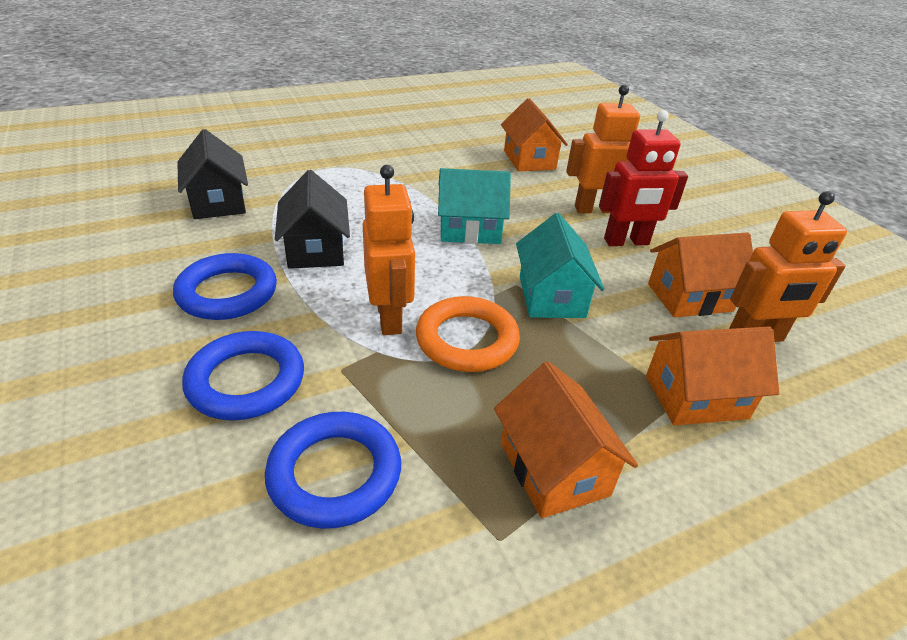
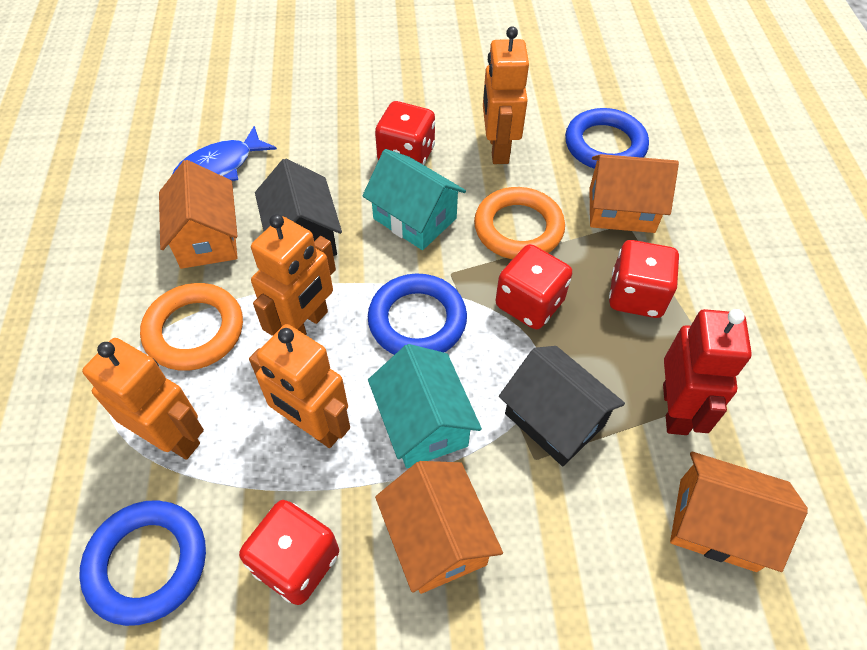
blue fish: none = 0 -> [172,126,277,181] = 1
orange ring: [416,296,520,372] = 1 -> [140,283,243,371] [474,187,565,259] = 2
orange robot: [363,165,415,335] [566,85,640,213] [729,191,847,342] = 3 -> [82,338,204,460] [249,324,350,448] [251,214,336,336] [483,26,529,164] = 4
red dice: none = 0 -> [239,500,339,605] [375,101,435,165] [496,244,572,329] [609,240,679,318] = 4

